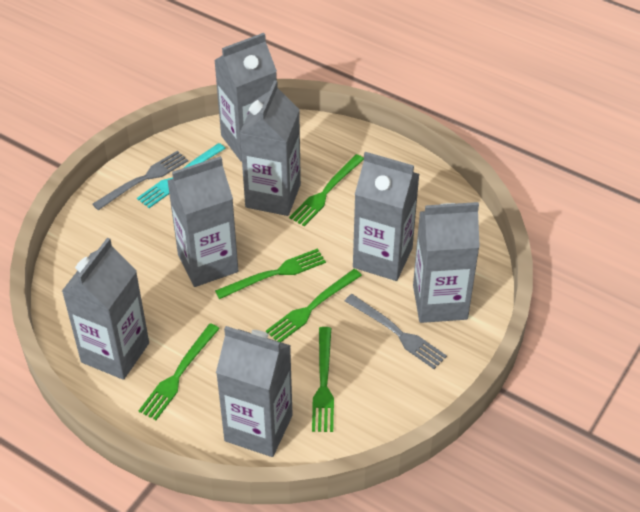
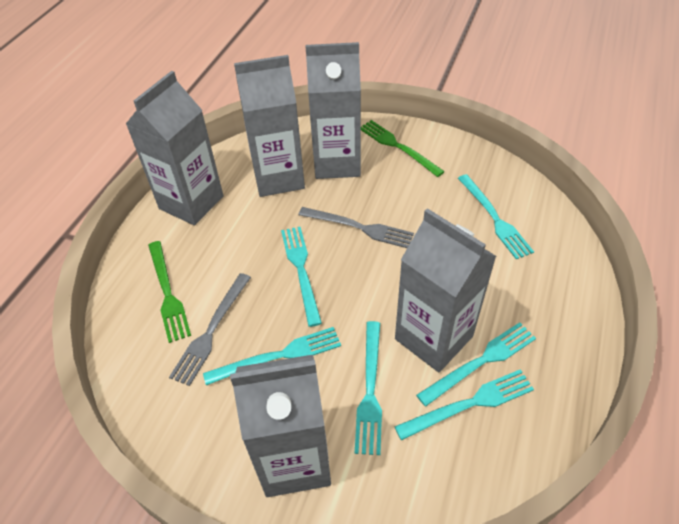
green fork: [139,323,220,420] [215,249,326,299] [266,269,362,342] [289,154,364,226] [312,327,334,432] = 5 -> [148,241,191,343] [361,120,445,177] = 2
grey carton: [62,238,149,380] [167,156,238,287] [214,33,277,162] [216,326,293,457] [240,80,301,216] [353,152,419,281] [413,202,480,323] = 7 -> [126,71,223,225] [230,355,331,497] [234,55,305,197] [305,42,361,179] [395,208,497,372] = 5
turquoise fork: [137,143,226,208] = 1 -> [203,327,341,385] [281,227,322,327] [355,321,382,455] [395,369,534,440] [416,322,536,407] [458,174,534,259] = 6

